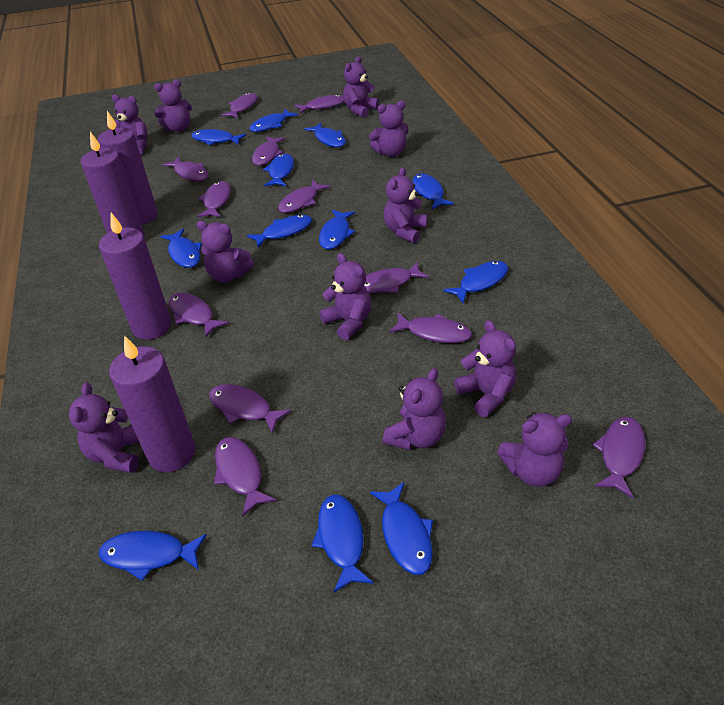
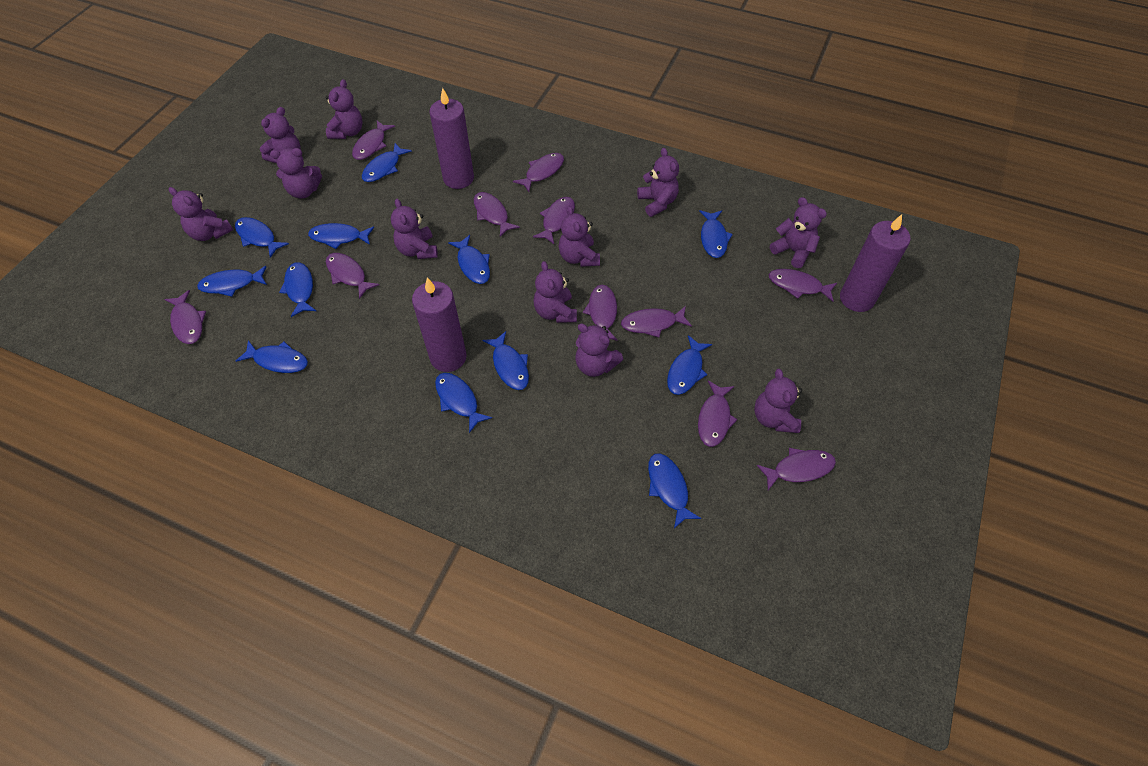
purple candle: [80,132,145,237] [98,111,158,225] [99,213,172,340] [109,335,196,472] = 4 -> [412,278,467,372] [430,88,474,189] [840,214,910,312] = 3
purple fish: [162,156,209,181] [169,293,229,338] [198,181,231,217] [209,384,291,434] [214,437,277,517] [221,93,257,118] [252,136,286,166] [278,180,330,213] [294,94,344,113] [364,262,429,293] [389,313,472,343] [592,417,646,498] = 12 -> [164,290,206,344] [326,253,379,299] [352,121,395,160] [474,192,520,237] [513,153,564,192] [533,197,575,244] [583,285,617,341] [621,306,692,337] [698,381,738,447] [756,448,836,490] [769,269,837,302] = 11

